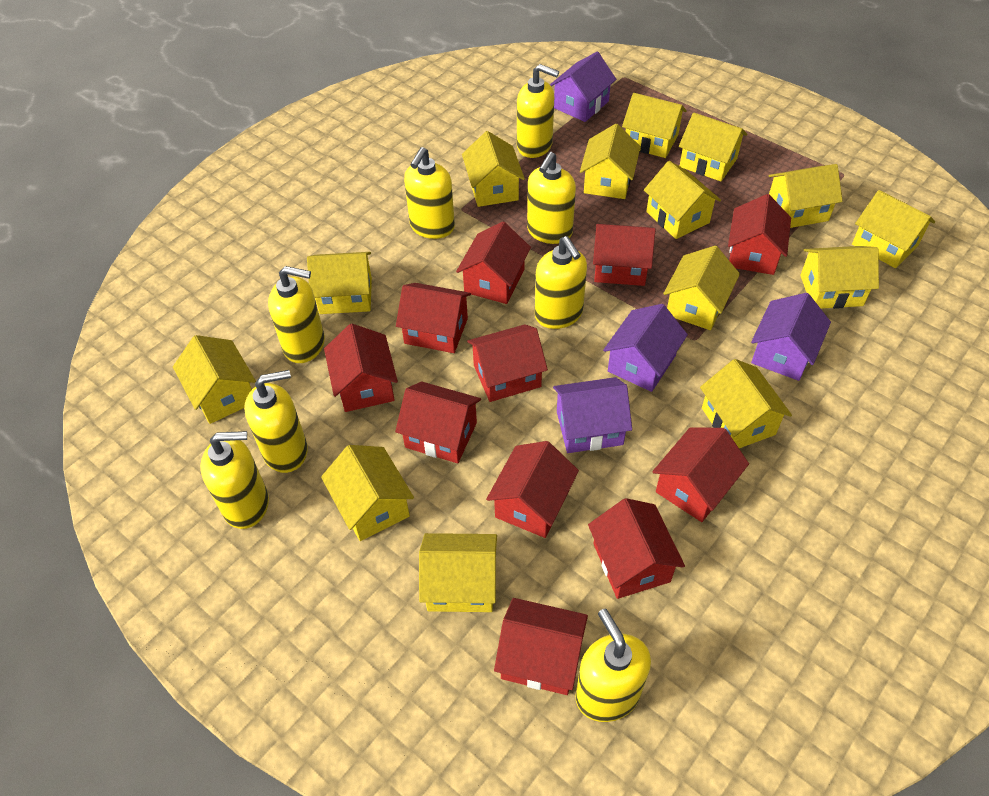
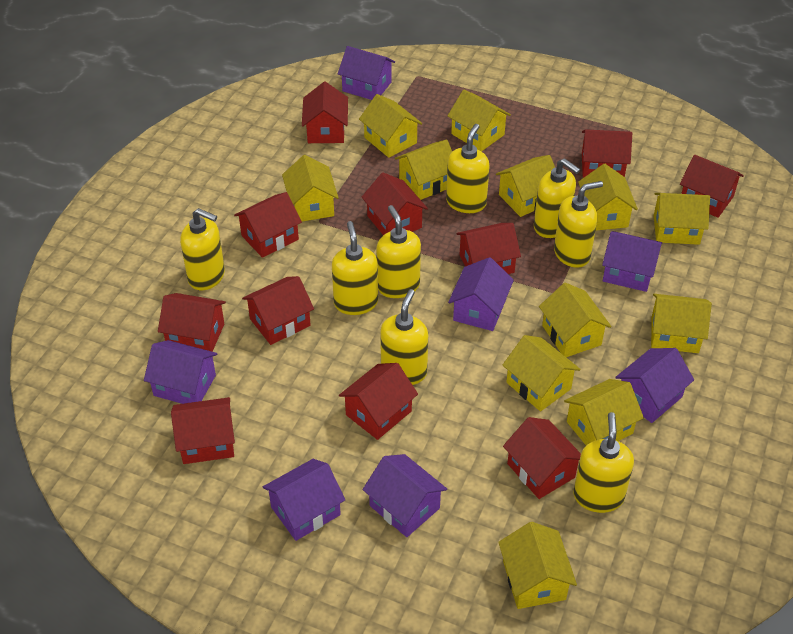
purple house: [550,52,617,122] [553,377,632,453] [603,304,688,392] [751,293,831,381] = 4 -> [144,340,218,404] [263,459,345,541] [338,46,395,100] [363,454,447,537] [448,257,514,331] [602,231,662,292] [615,348,694,423] = 7
yellow house: [173,335,256,424] [307,252,372,314] [321,445,414,541] [419,533,497,612] [462,131,525,207] [580,124,641,199] [622,93,686,158] [644,161,721,239] [663,246,740,330] [679,113,747,181] [700,359,792,448] [769,164,843,228] [800,246,879,309] [852,190,935,268] = 14 -> [282,155,339,221] [359,94,422,158] [395,140,452,200] [448,90,511,152] [496,155,555,217] [498,522,577,609] [503,335,581,411] [539,282,611,357] [564,379,644,445] [578,164,638,231] [651,294,712,353] [654,193,710,245] = 12

